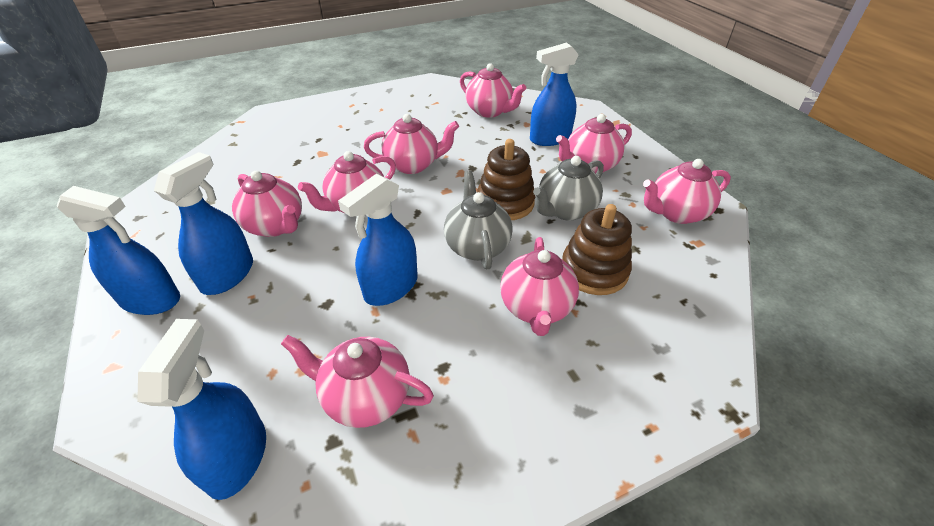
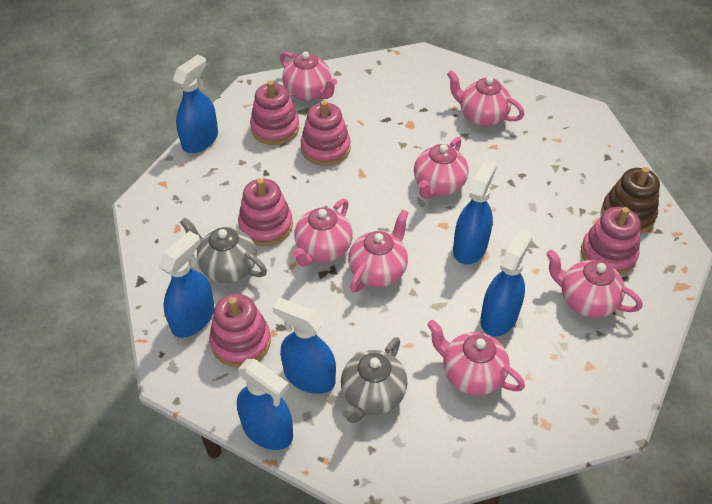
blue spray bottle: [57,186,180,315] [137,319,266,500] [154,152,253,295] [338,174,418,306] [530,42,579,146] = 5 -> [158,231,215,338] [173,55,218,153] [237,359,293,450] [272,298,336,394] [453,159,497,264] [480,229,533,336] = 6
brown stacking toy: [477,139,535,220] [562,204,632,295] = 2 -> [601,167,660,234] = 1
pink stacking toy: none = 0 -> [209,294,271,367] [238,178,293,246] [250,80,299,145] [301,100,351,166] [581,207,641,275] = 5
pink teapot: [232,171,302,237] [281,335,434,428] [298,151,396,213] [364,114,459,174] [460,63,526,118] [500,237,579,336] [556,114,632,173] [643,159,731,224] = 8 -> [280,51,337,101] [292,199,353,266] [348,209,409,293] [414,137,469,199] [427,320,525,395] [447,70,524,127] [546,250,642,318] = 7

